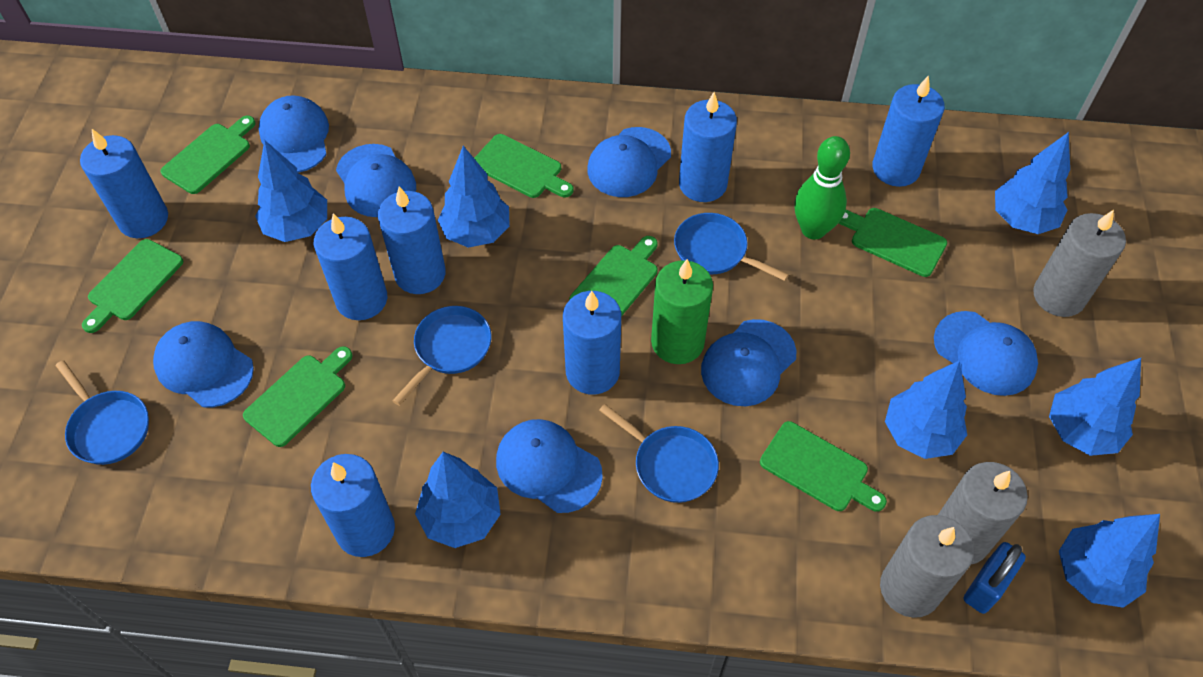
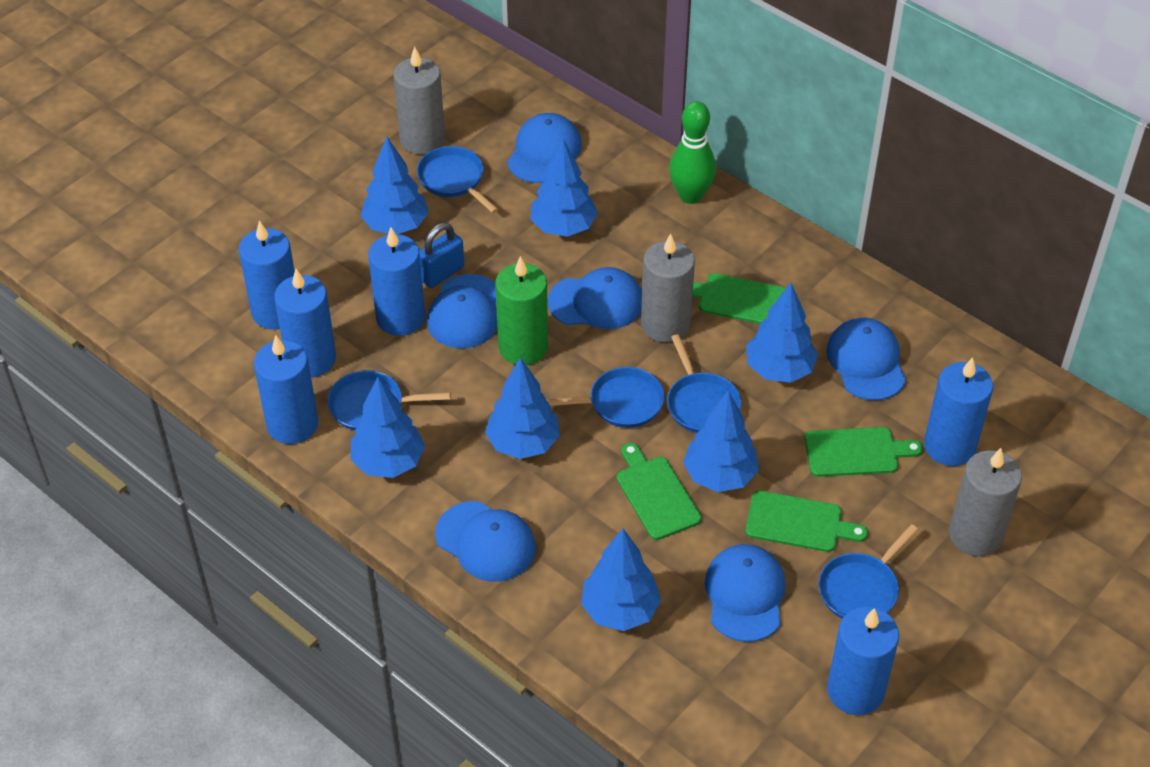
blue candle: [80,129,168,238] [311,454,395,557] [314,213,387,320] [378,187,446,294] [563,291,621,395] [679,92,737,202] [872,75,945,187] = 7 -> [239,220,295,330] [254,335,318,444] [274,269,336,377] [368,227,425,336] [827,607,899,715] [924,357,993,466] = 6
blue cap: [153,321,254,407] [259,95,329,173] [336,144,416,217] [496,419,603,513] [587,127,671,197] [701,319,796,406] [934,311,1038,396] = 7 -> [427,274,497,348] [435,501,536,582] [507,113,582,183] [548,267,642,329] [705,544,786,642] [826,318,906,400] = 6
blue pan: [56,360,149,465] [392,306,491,406] [599,404,719,503] [674,213,789,281] = 4 -> [328,370,451,430] [417,146,498,213] [546,367,665,428] [667,335,741,433] [819,524,918,618] = 5
green cutting board: [82,239,183,333] [161,116,255,194] [243,346,353,447] [474,134,573,198] [569,236,657,317] [760,421,887,512] [839,208,947,277] = 7 -> [617,443,701,540] [692,273,786,324] [745,491,868,552] [805,427,923,477] = 4

